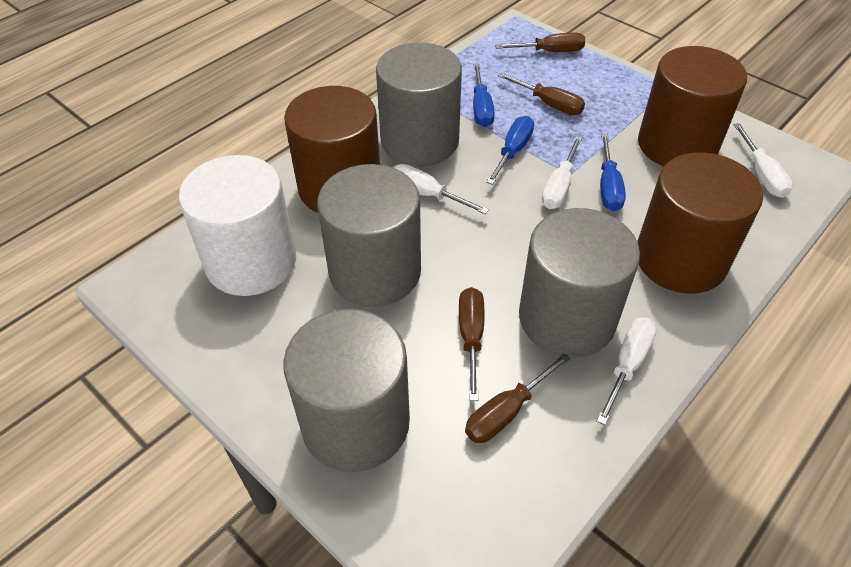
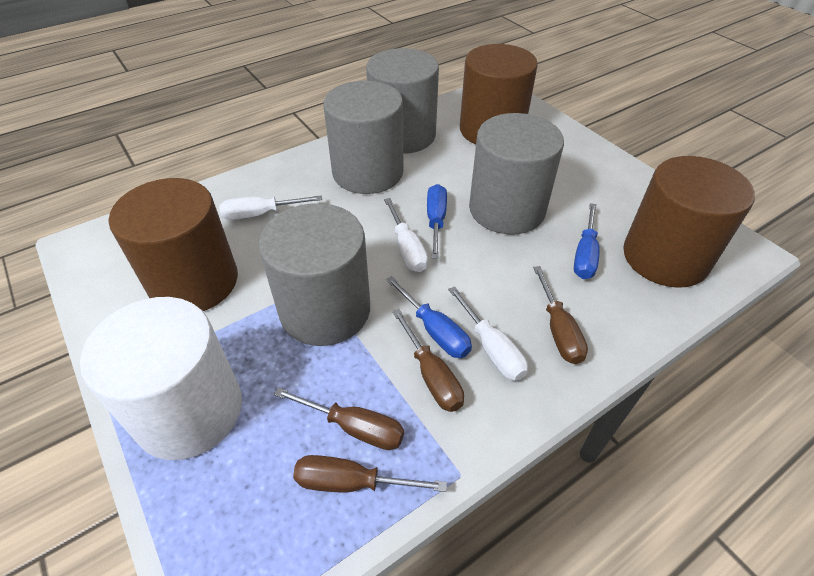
white screwdriver: [393,164,489,214] [542,136,582,209] [597,317,657,425] [733,123,793,198] = 4 -> [219,195,322,220] [384,198,428,272] [448,286,528,381] = 3

